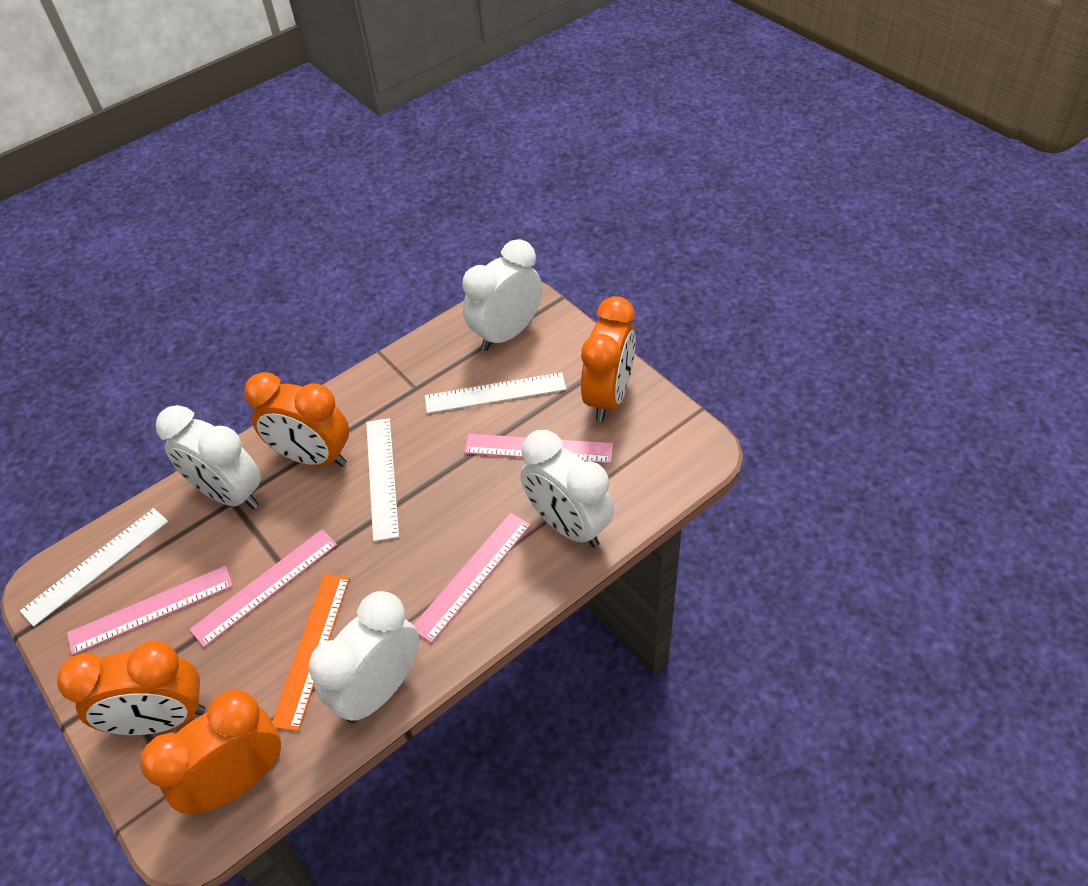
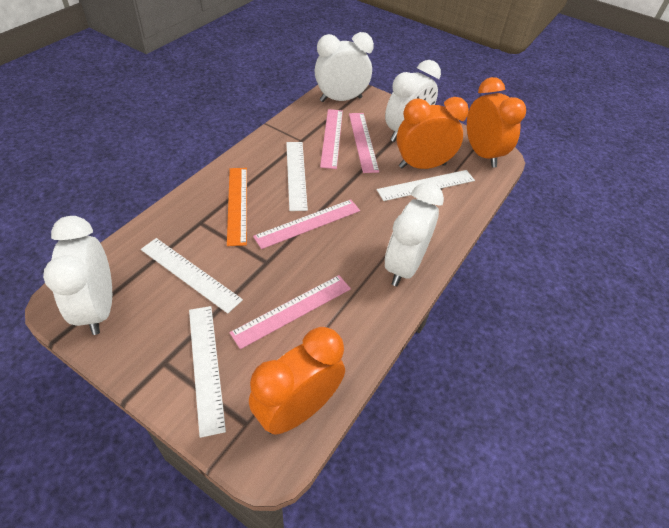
orange clock: [57,641,205,735] [140,690,281,814] [244,372,349,467] [581,296,636,422] = 4 -> [249,327,345,435] [396,97,469,169] [467,77,526,168] = 3
white ruler: [20,508,168,627] [366,418,399,542] [425,372,566,413] = 3 -> [141,238,243,314] [189,306,226,438] [286,142,308,211] [377,170,475,201] = 4

